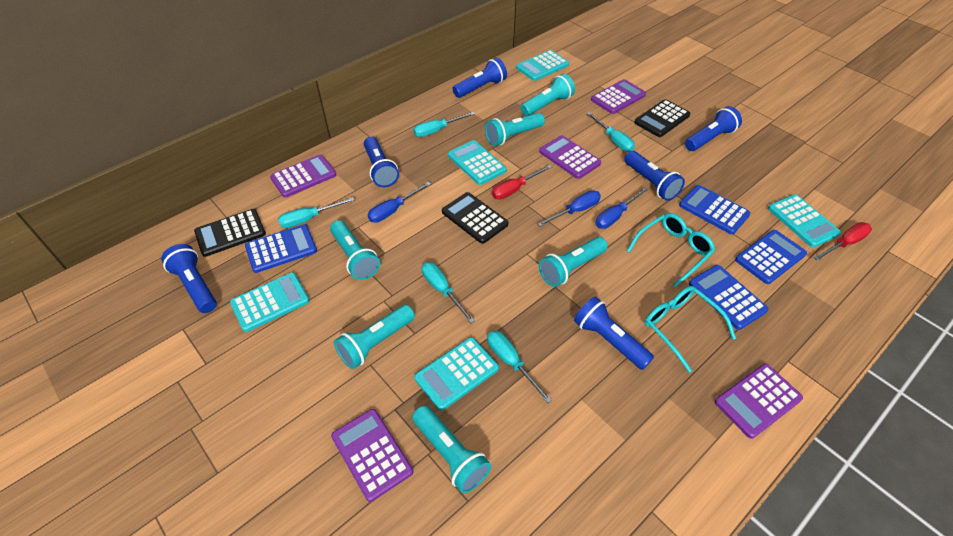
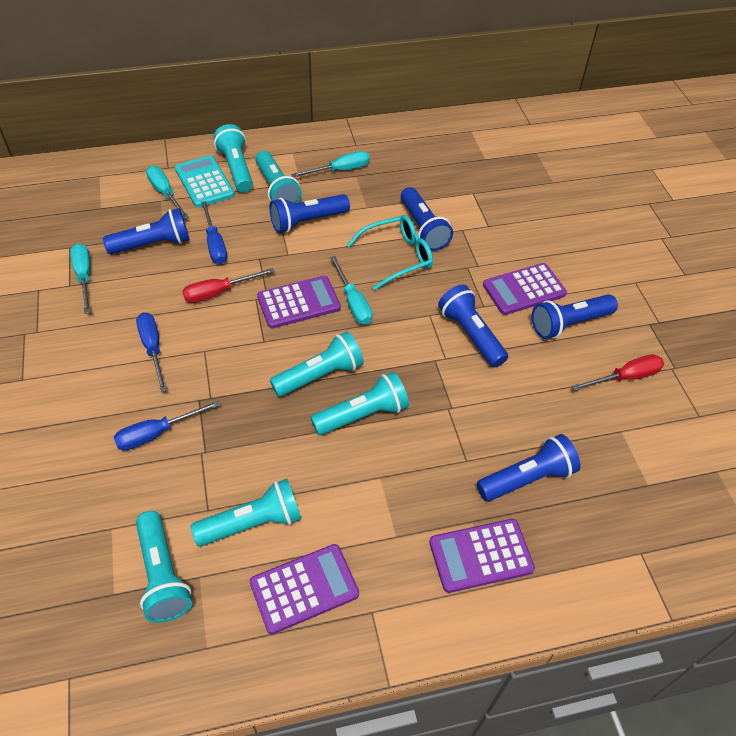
black calculator: [194,209,266,257] [442,192,508,244] [634,99,690,137] = 3 -> none = 0
blue calculator: [245,224,317,273] [679,185,751,234] [689,265,768,330] [735,230,807,284] = 4 -> none = 0
purple calculator: [270,155,336,198] [331,409,413,502] [539,135,601,179] [591,79,646,114] [715,364,803,439] = 5 -> [250,544,359,634] [257,276,341,328] [429,519,535,593] [483,263,567,315] = 4
turquoise calculator: [230,273,310,332] [414,337,499,411] [448,140,507,185] [516,50,569,81] [768,194,841,247] = 5 -> [175,155,235,208] = 1
turquoise glasses: [627,213,715,287] [644,286,736,373] = 2 -> [347,215,433,290] = 1
turquoise screwdriver: [278,197,355,228] [413,112,475,137] [422,262,475,323] [487,330,552,403] [586,112,635,152] = 5 -> [70,243,91,314] [146,166,189,219] [291,151,370,178] [330,256,372,325] = 4

